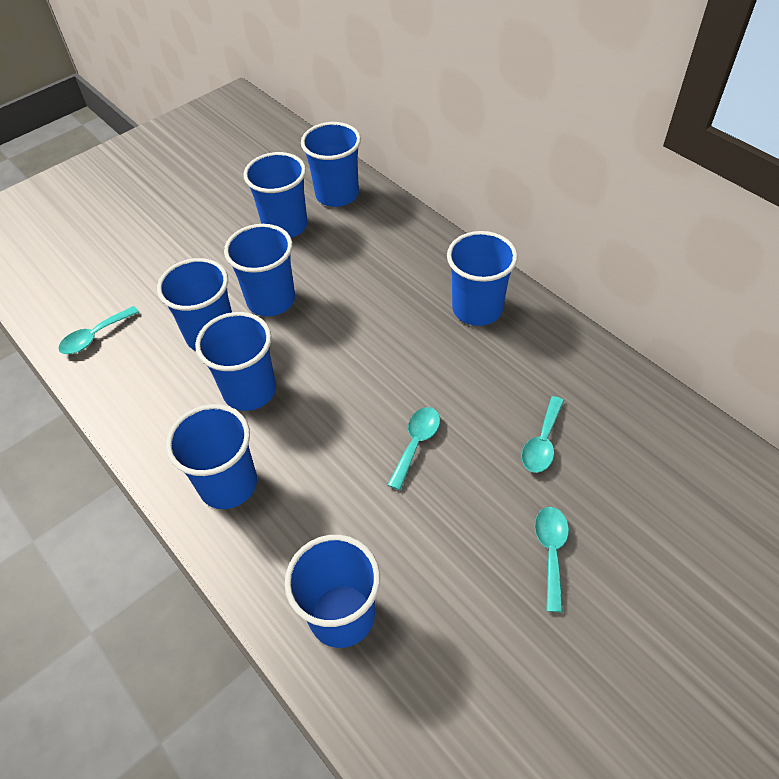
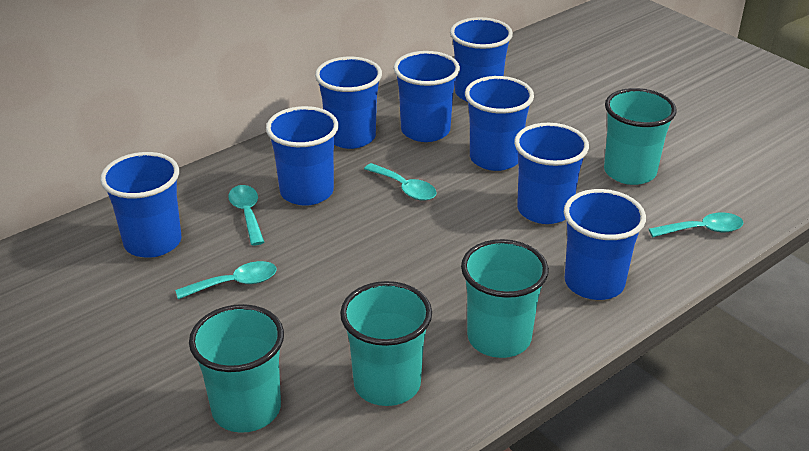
turquoise cup: none = 0 -> [189,304,284,433] [340,281,432,406] [461,239,549,358] [604,88,677,185] = 4

